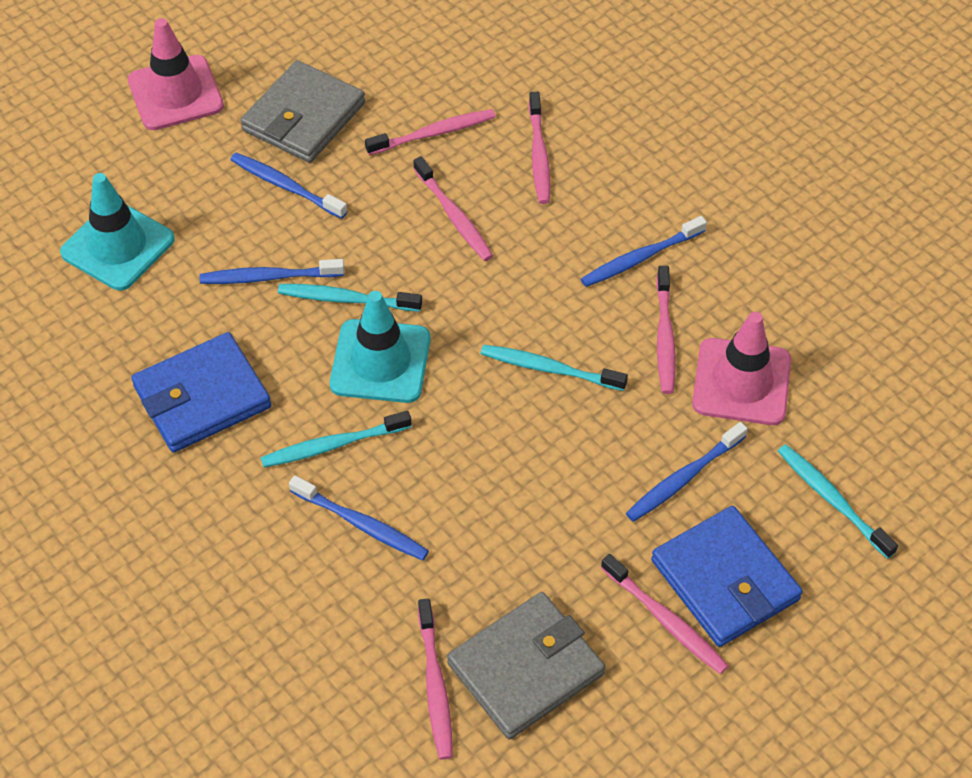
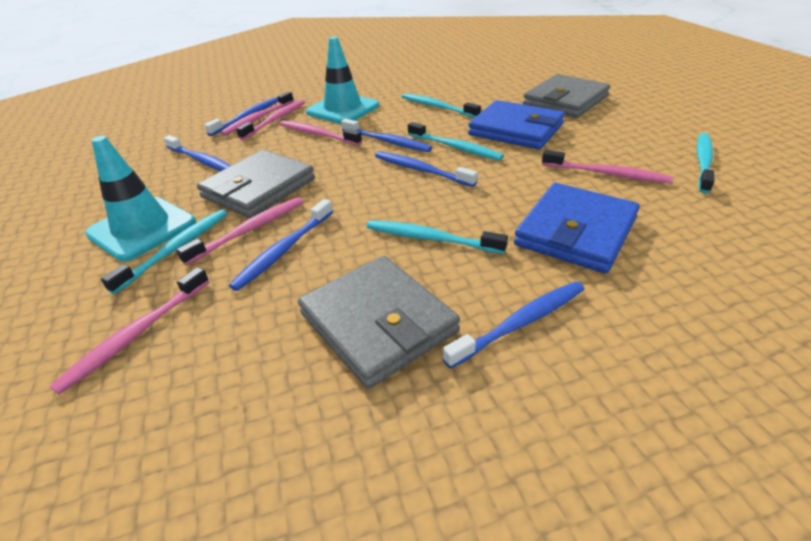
blue toothbrush: [200,259,345,284] [230,153,347,219] [289,476,429,560] [581,216,707,287] [626,422,748,522] = 5 -> [163,135,231,171] [204,97,278,136] [229,199,333,291] [341,119,432,152] [375,152,478,187] [442,281,585,369] = 6
grey wallet: [240,60,365,163] [447,592,605,739] = 2 -> [197,150,315,218] [298,256,460,389] [523,74,610,118] = 3
pink traffic cone: [128,18,224,130] [692,312,791,425] = 2 -> none = 0
turquoise toothbrush: [261,411,412,467] [278,284,422,312] [481,345,628,391] [778,444,898,559] = 4 -> [101,209,228,294] [367,220,508,254] [402,93,481,118] [408,122,504,160] [697,133,715,193] = 5

